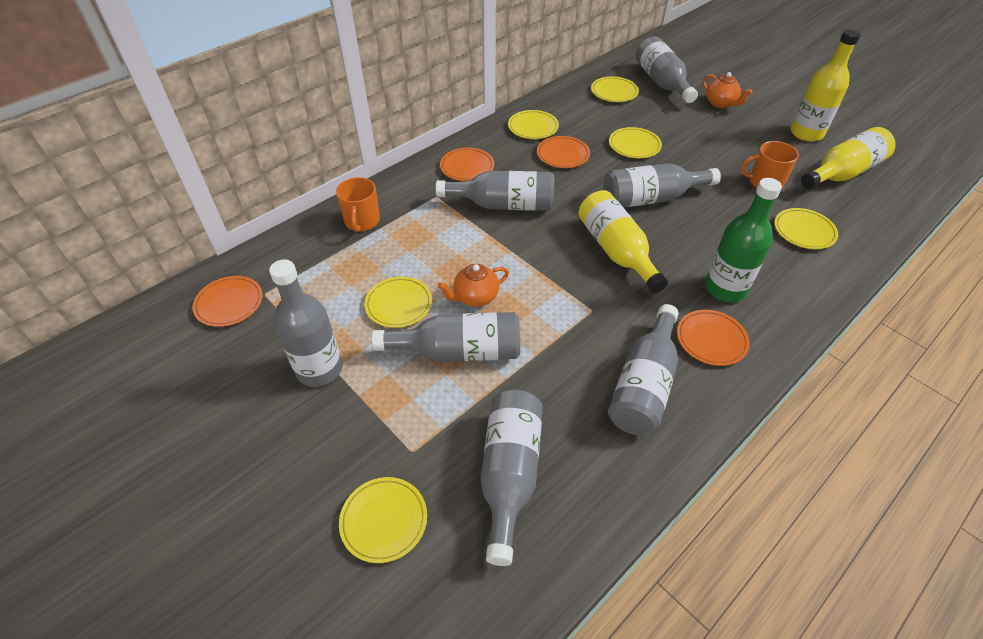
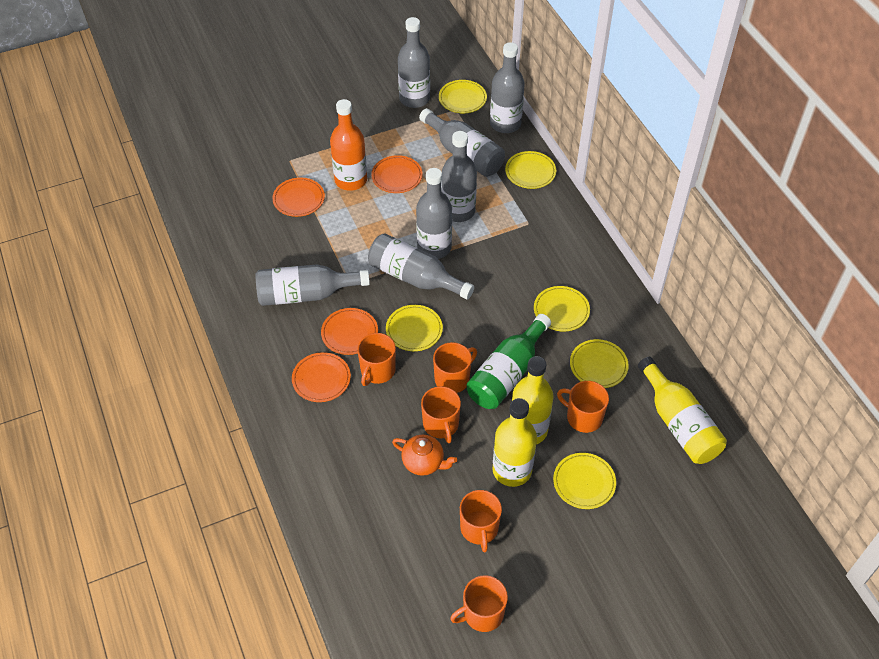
orange bottle: none = 0 -> [330,99,367,191] = 1
orange mug: [336,177,380,232] [741,141,799,188] = 2 -> [357,333,396,386] [421,386,461,443] [433,342,477,393] [450,575,508,632] [460,490,502,552] [557,381,609,433] = 6
orange teapot: [438,264,509,307] [703,72,753,108] = 2 -> [392,435,457,476] = 1

